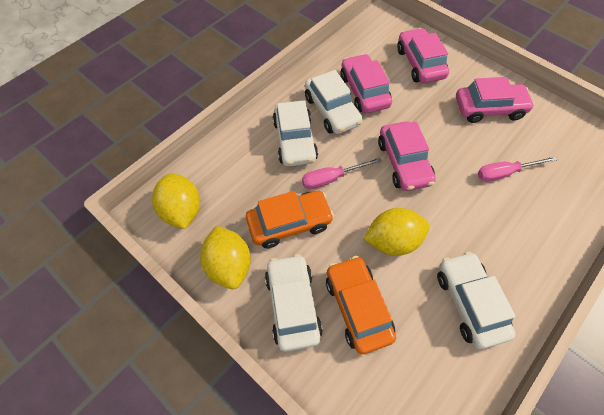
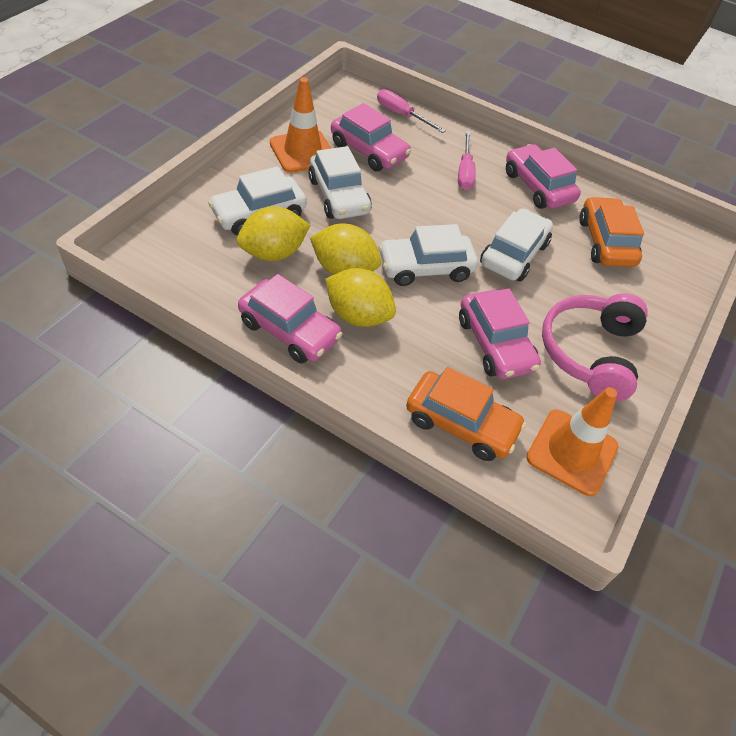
orange traffic cone: none = 0 -> [270,77,331,173] [526,387,618,496] = 2
pink headphones: none = 0 -> [542,293,648,401] = 1

